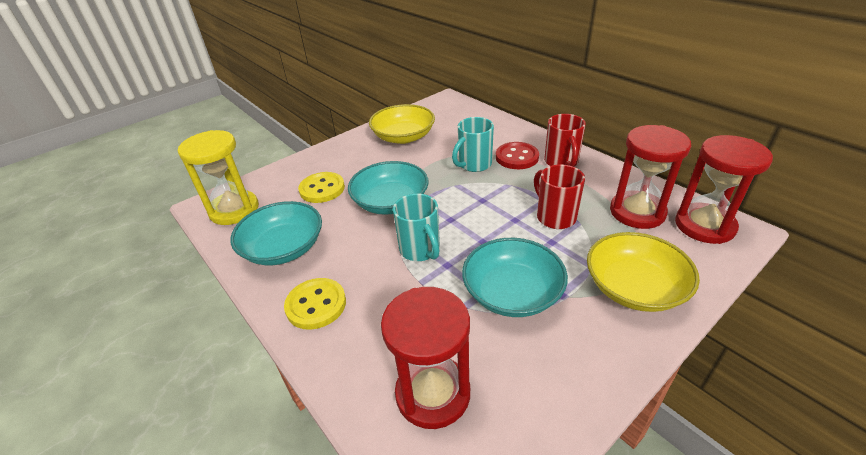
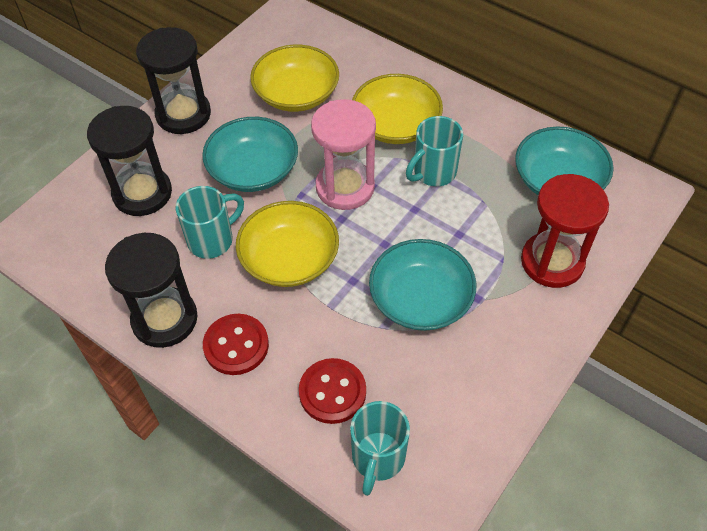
black hourglass: none = 0 -> [87,106,172,216] [105,233,197,348] [136,27,211,134] = 3
pink hourglass: none = 0 -> [311,99,376,210] = 1
red button: [496,142,539,169] = 1 -> [203,314,269,375] [299,358,366,424] = 2
red hourglass: [381,287,470,429] [610,125,691,229] [675,135,773,244] = 3 -> [521,174,609,288] = 1
red mug: [534,164,585,229] [544,114,586,167] = 2 -> none = 0
turquoise mug: [393,194,440,261] [452,117,494,172] = 2 -> [176,186,244,259] [350,401,410,496] [406,116,463,186] = 3
yellow bowl: [369,104,435,144] [587,232,700,312] = 2 -> [236,201,339,287] [250,45,339,112] [352,74,443,144] = 3
yellow button: [284,278,346,330] [298,172,345,203] = 2 -> none = 0
yellow hourglass: [178,130,259,225] = 1 -> none = 0

